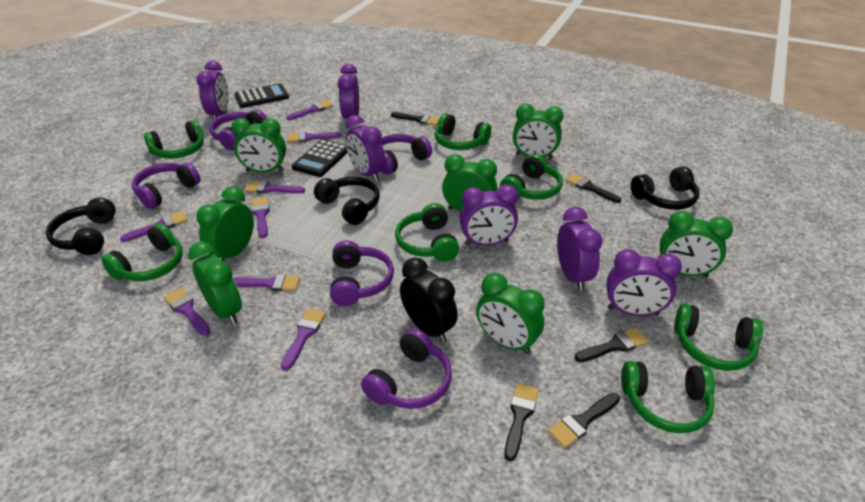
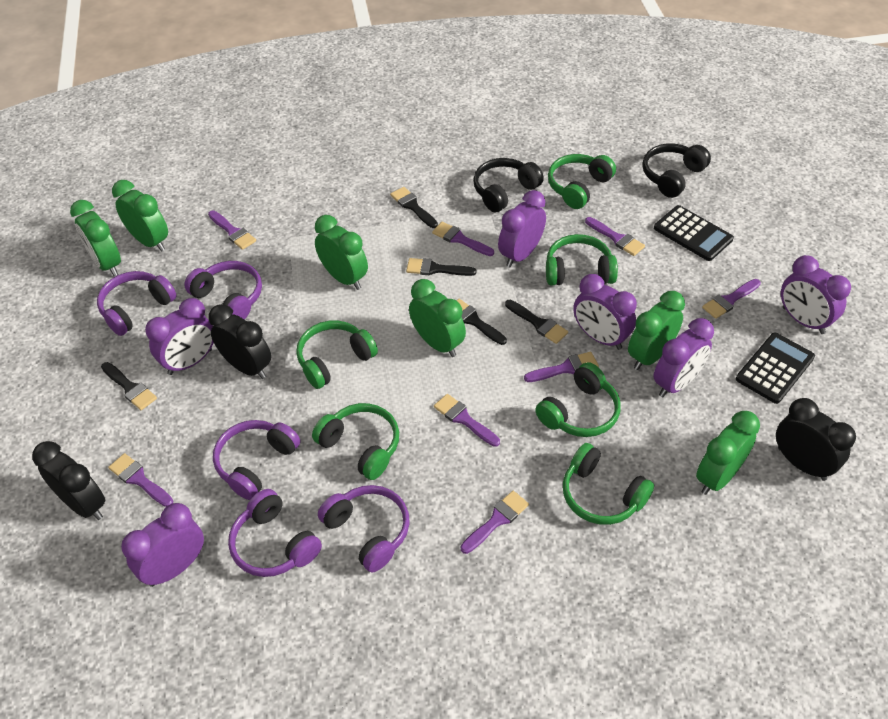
black clock: [400,257,458,343] = 1 -> [32,441,105,520] [209,304,271,379] [776,398,856,481] = 3
black headphones: [46,197,116,255] [314,177,380,225] [631,166,699,210] = 3 -> [473,158,544,212] [643,143,711,198] = 2
green clock: [188,241,242,325] [197,187,254,261] [231,118,286,173] [442,154,497,212] [476,273,544,354] [513,104,564,159] [660,211,733,277] = 7 -> [70,200,121,276] [112,180,168,252] [315,215,368,290] [409,279,466,357] [628,291,685,370] [696,411,760,495] = 6
green headphones: [101,223,183,281] [144,120,204,159] [395,203,459,262] [434,113,491,150] [500,154,563,200] [621,361,715,433] [674,303,763,371] = 7 -> [296,320,378,389] [312,403,399,480] [535,362,621,437] [546,234,618,286] [548,154,616,209] [563,443,654,525] = 6

